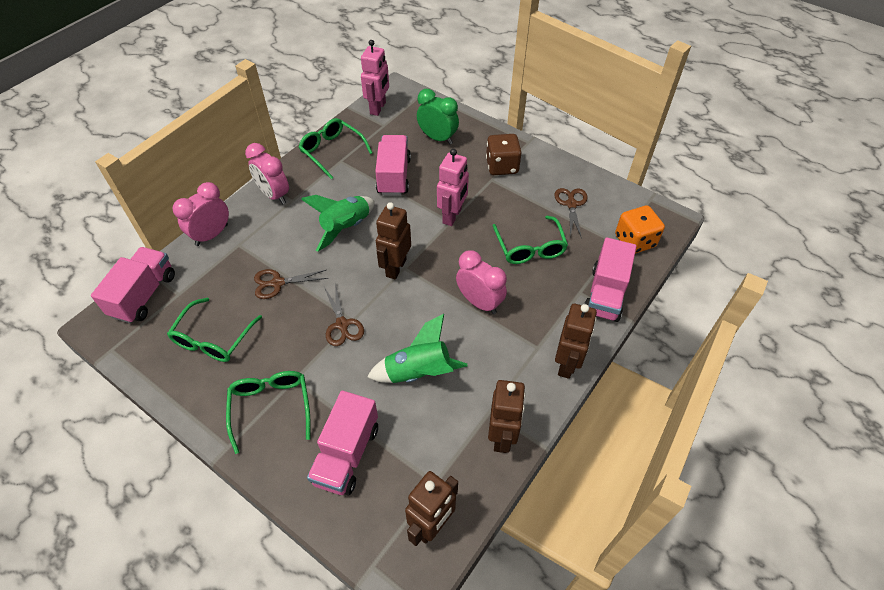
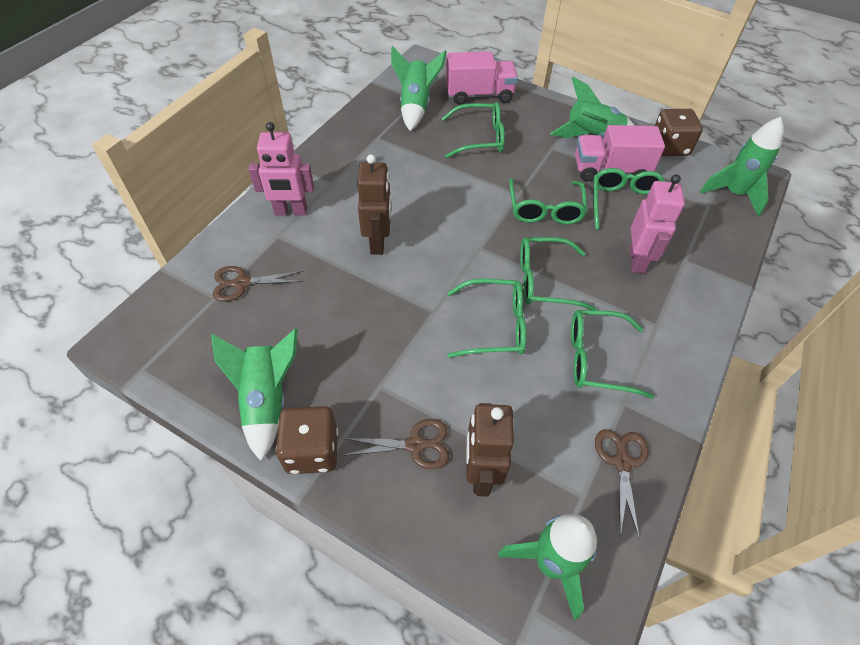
brown dice: [486,134,522,175] = 1 -> [276,406,338,474] [655,109,703,156] = 2
brown robot: [376,202,411,280] [405,471,458,546] [488,380,526,453] [555,304,597,379] = 4 -> [357,154,391,255] [466,403,514,497] = 2
green clock: [417,89,459,145] = 1 -> none = 0
green glasses: [167,297,262,362] [226,371,310,454] [299,118,372,179] [493,216,568,264] = 4 -> [442,102,505,158] [447,279,526,358] [509,178,587,225] [520,237,596,310] [571,310,654,399] [594,168,666,230] = 6
green rocket: [301,195,375,252] [367,314,467,383] = 2 -> [211,329,298,461] [391,46,447,131] [498,514,597,620] [550,77,635,138] [700,117,784,217] = 5
orange dice: [615,206,665,254] = 1 -> none = 0
pink clock: [172,182,229,246] [245,143,289,204] [456,250,507,314] = 3 -> none = 0
pink truck: [91,247,175,324] [307,391,378,495] [375,135,411,196] [584,237,636,322] = 4 -> [446,51,518,105] [575,125,665,181] = 2

